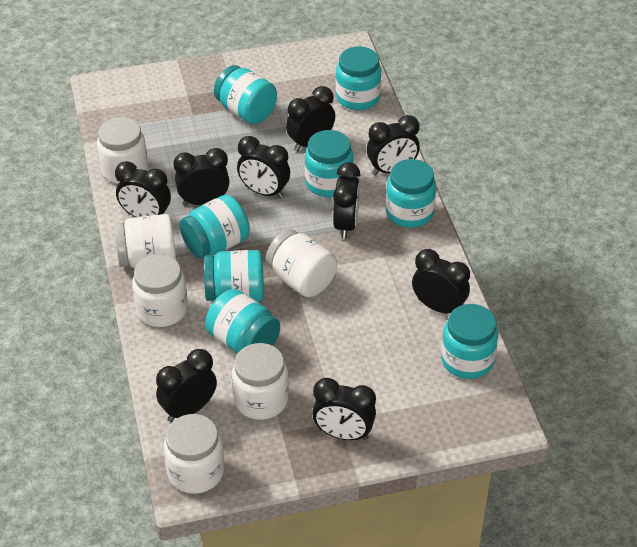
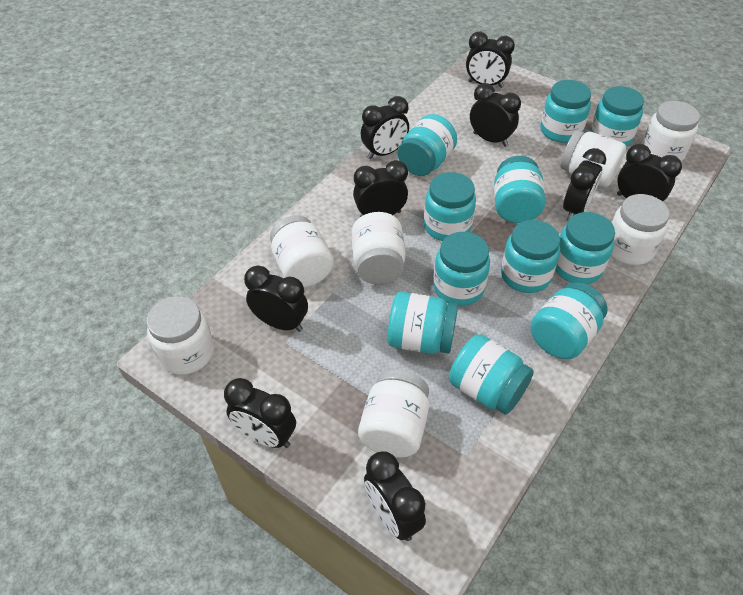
turquoise jar: [179,195,250,259] [204,250,264,302] [205,289,280,354] [214,65,277,124] [305,130,354,197] [336,46,381,110] [386,159,436,228] [441,304,498,379] = 8 -> [387,292,458,354] [398,114,457,176] [424,172,476,241] [433,232,490,306] [449,334,534,415] [494,156,545,223] [501,220,560,293] [530,282,607,359] [540,80,591,143] [555,212,615,284] [590,86,644,147] = 11
white jar: [97,117,148,184] [114,214,176,268] [132,254,188,327] [164,414,224,494] [232,343,289,420] [266,229,337,297] = 6 -> [147,296,214,375] [270,215,334,287] [352,212,406,285] [358,370,429,458] [560,130,626,187] [611,194,670,265] [642,101,700,161] = 7

